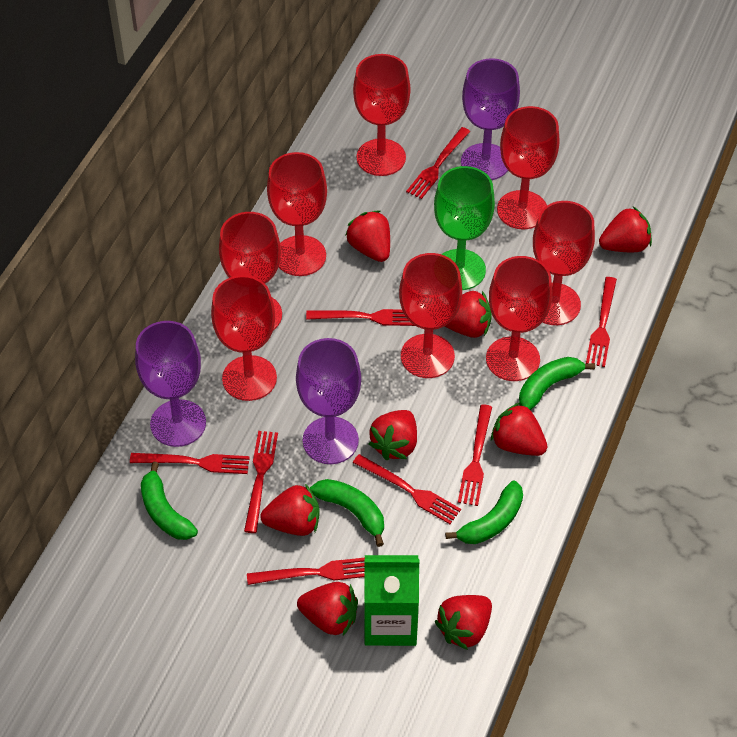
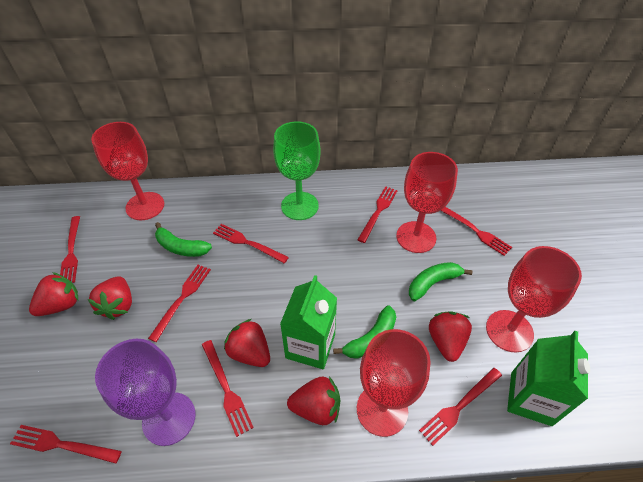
green banana: [141,462,198,540] [310,479,384,547] [445,480,523,544] [519,357,595,410] = 4 -> [155,222,212,257] [333,305,396,359] [409,262,472,301] = 3
green carton: [364,555,419,646] = 1 -> [280,275,337,369] [507,331,590,426] = 2
purple goblet: [135,321,206,447] [296,338,361,464] [461,58,520,180] = 3 -> [95,339,195,446] = 1
red goblet: [211,275,277,401] [219,212,282,331] [267,152,327,276] [353,54,410,176] [399,253,462,378] [486,256,552,381] [497,106,560,229] [533,201,595,325] = 8 -> [91,122,164,220] [357,329,431,437] [396,152,458,253] [486,246,582,353] = 4
red strawberry: [260,484,320,536] [297,582,358,635] [346,211,390,262] [369,410,417,460] [435,595,492,650] [445,291,492,338] [491,403,547,456] [599,207,652,252] = 8 -> [29,272,78,316] [87,276,132,320] [224,319,270,367] [287,376,340,425] [429,311,472,362] = 5

